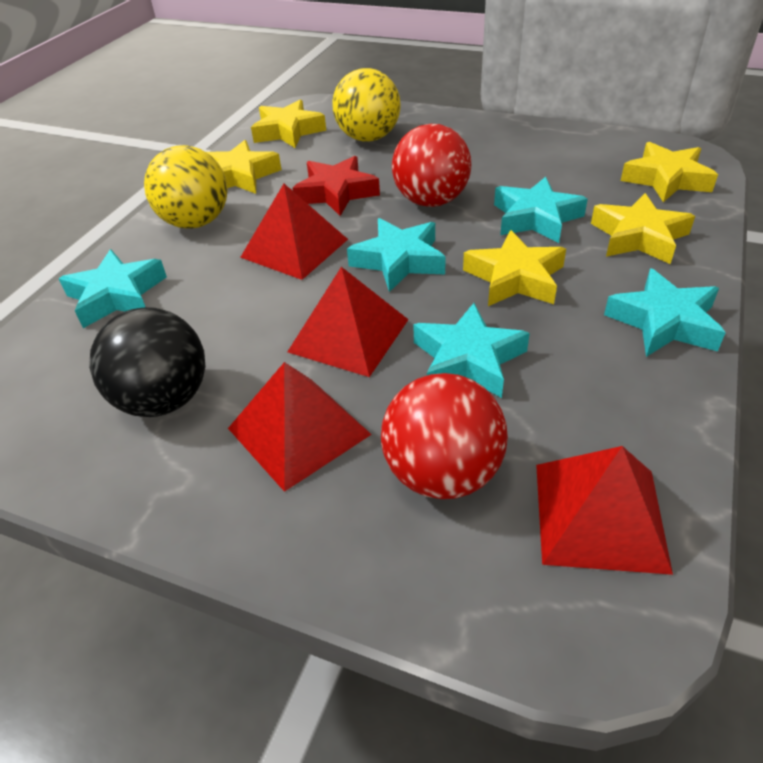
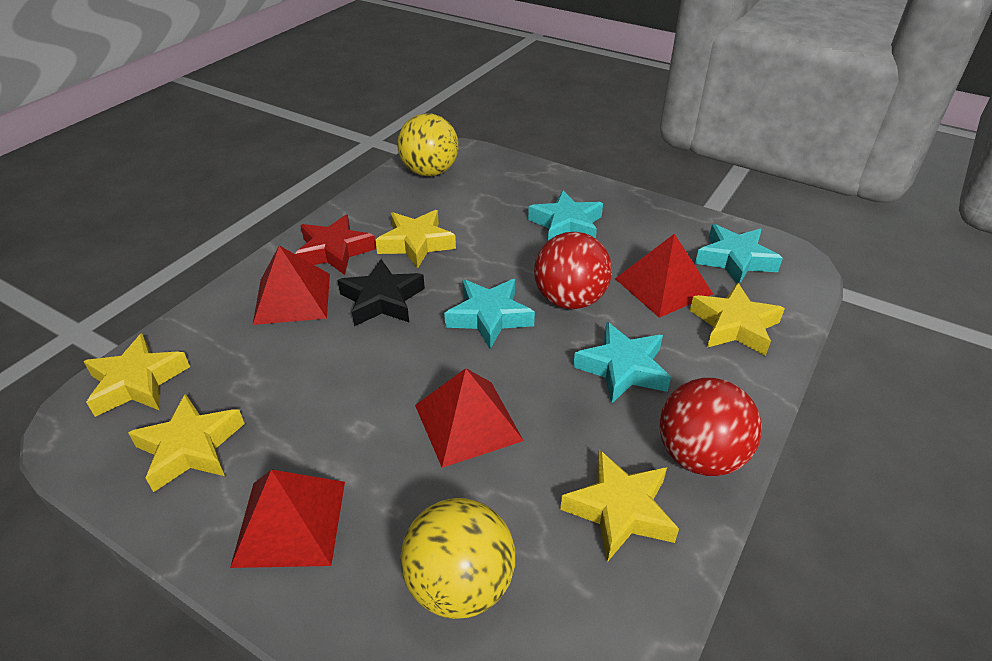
black ball: [89,307,205,417] = 1 -> none = 0
black star: none = 0 -> [338,259,425,326] = 1
turquoise star: [59,249,167,328] [347,218,446,292] [413,303,530,398] [494,177,588,243] [604,268,726,357] = 5 -> [444,279,535,349] [528,190,603,241] [573,322,671,404] [695,224,783,284] = 4

